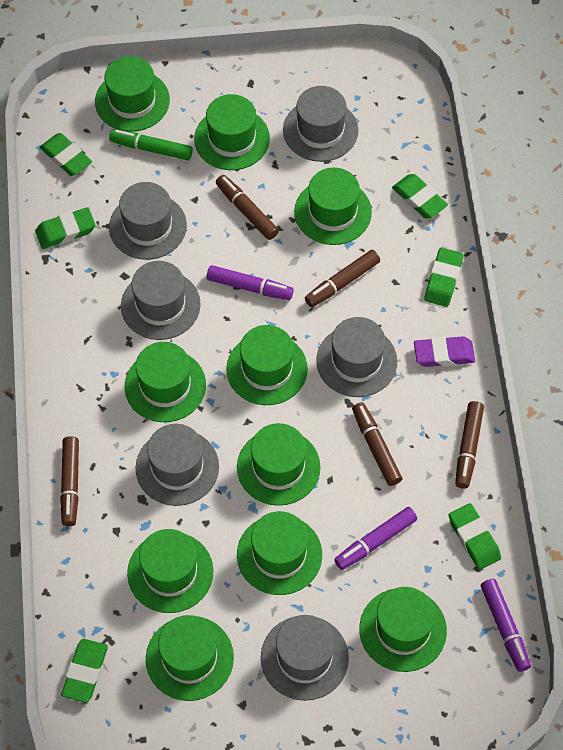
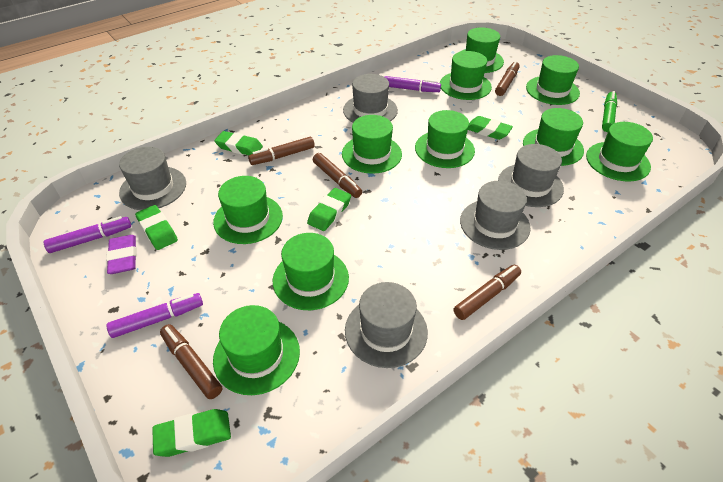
green eraser: [35,207,96,249] [40,133,92,176] [61,639,108,703] [392,174,448,218] [425,248,463,307] [449,503,501,570] = 6 -> [135,205,178,250] [152,409,231,457] [214,131,263,155] [307,188,351,231] [468,116,513,140] = 5
grey hat: [109,182,187,260] [121,261,201,340] [136,424,219,506] [261,615,349,701] [283,86,359,162] [316,317,397,397] = 6 -> [119,147,186,210] [343,74,398,122] [345,282,428,368] [460,181,531,250] [498,144,564,207] = 5

